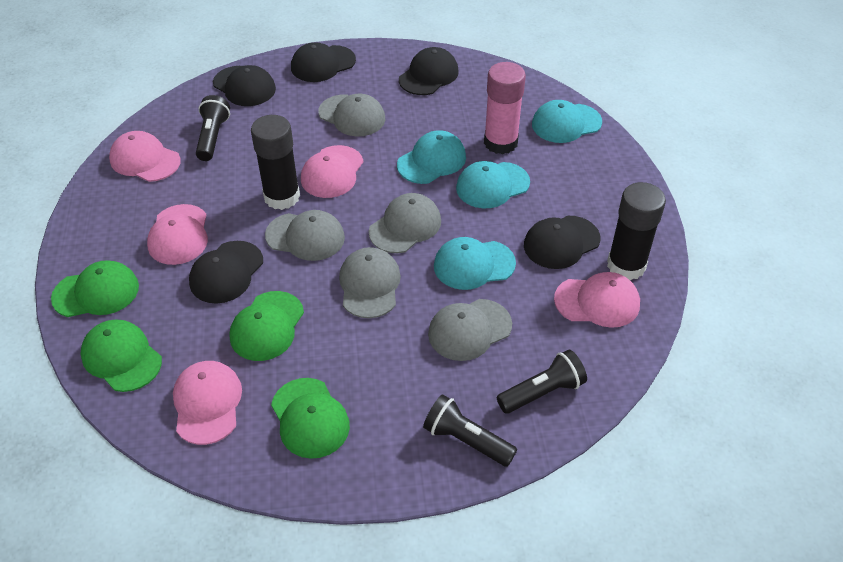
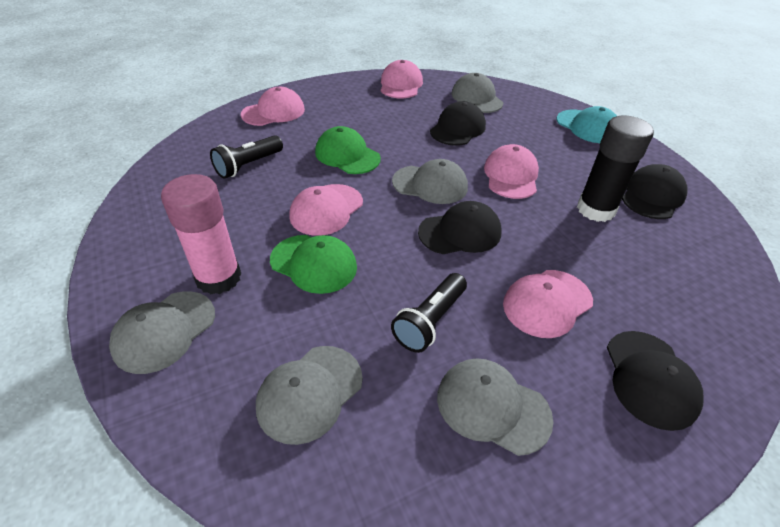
black cap: [189,241,263,304] [213,65,276,106] [291,42,356,82] [399,47,459,95] [524,215,600,269] = 5 -> [418,201,502,254] [430,101,486,146] [607,331,703,431] [622,164,687,219] = 4
black flashlight: [196,95,230,161] [423,394,517,467] [497,350,587,414] = 3 -> [210,135,283,179] [391,273,467,353] = 2
black glue stick: [251,115,300,210] [607,182,666,281] = 2 -> [577,116,654,222] = 1
green cap: [51,260,139,317] [81,320,162,392] [230,291,304,361] [271,378,350,459] = 4 -> [270,235,357,294] [315,126,381,174] = 2
turquoise cap: [397,130,466,184] [434,237,516,290] [456,161,530,208] [532,100,602,143] = 4 -> [556,106,617,143] = 1

